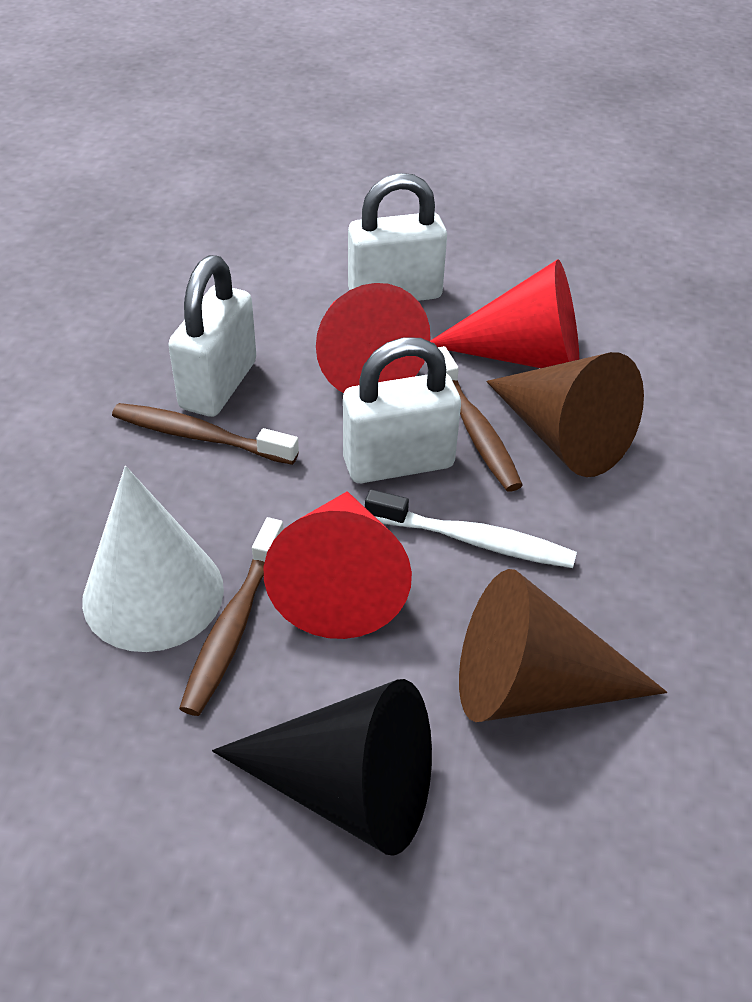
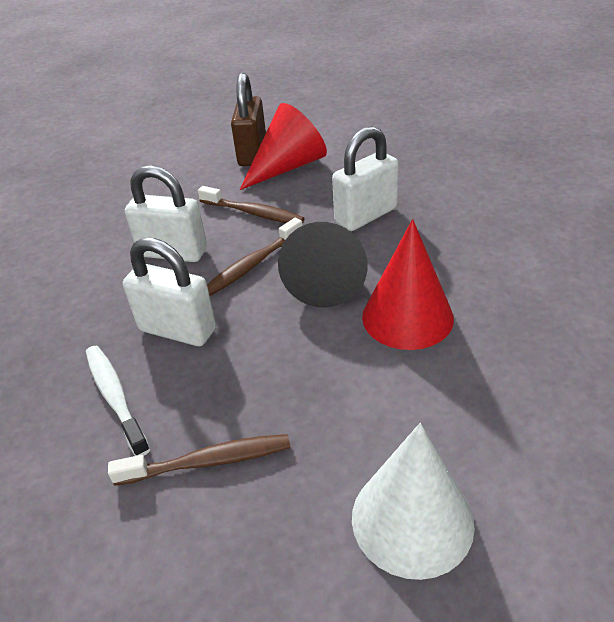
brown cone: [459,569,667,722] [486,352,644,477] = 2 -> none = 0
brown padlock: none = 0 -> [231,73,266,166] = 1
red cone: [264,491,412,639] [316,283,431,393] [430,259,579,368] = 3 -> [240,103,327,190] [362,219,454,350] = 2

